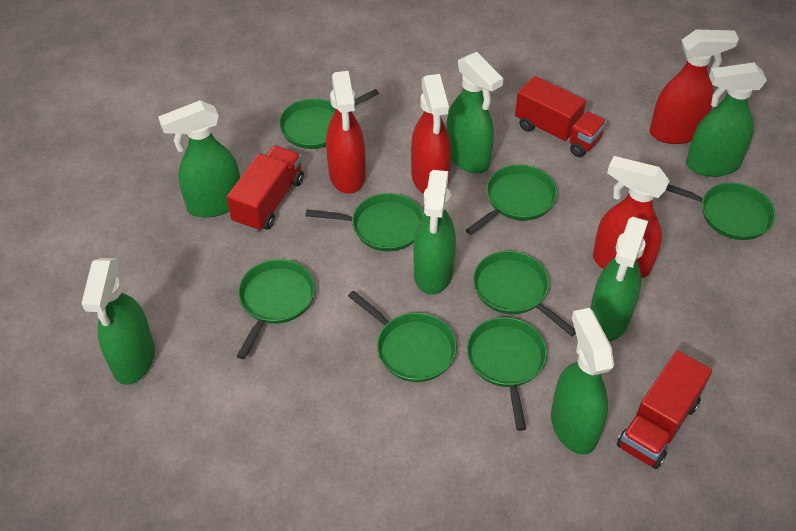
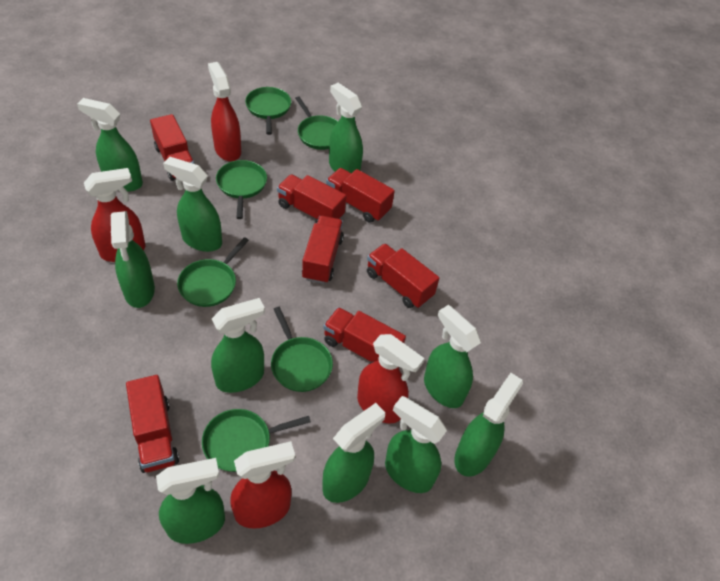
green pan: [237,259,315,359] [279,89,379,149] [305,193,424,252] [348,291,457,382] [466,165,558,235] [467,317,547,431] [473,251,576,337] [666,183,776,240] = 8 -> [177,237,249,307] [202,409,311,472] [216,160,267,219] [245,87,291,135] [271,307,333,392] [295,96,338,150] = 6
green spray bottle: [81,258,155,385] [158,100,240,218] [413,170,456,295] [446,52,503,174] [551,308,614,455] [590,217,648,341] [686,62,767,177] = 7 -> [77,98,143,192] [111,211,155,308] [156,458,225,544] [163,157,222,252] [211,298,265,393] [322,403,385,503] [329,83,363,173] [385,396,447,493] [424,305,481,408] [454,373,523,477] = 10
red truck: [227,146,304,232] [515,76,607,157] [617,351,712,469] = 3 -> [126,375,179,473] [150,114,194,181] [277,174,346,223] [302,216,344,284] [323,307,406,364] [326,168,395,223] [367,243,439,308] = 7

